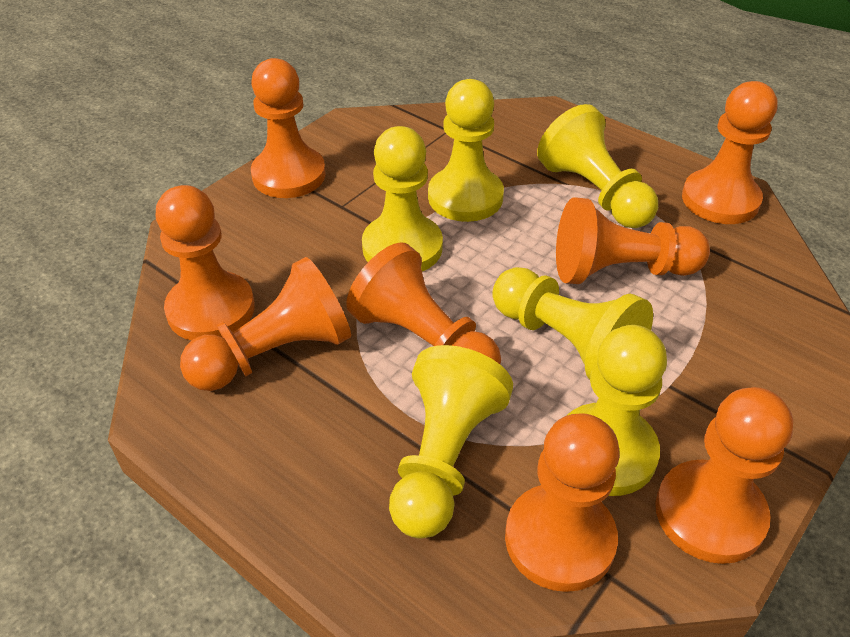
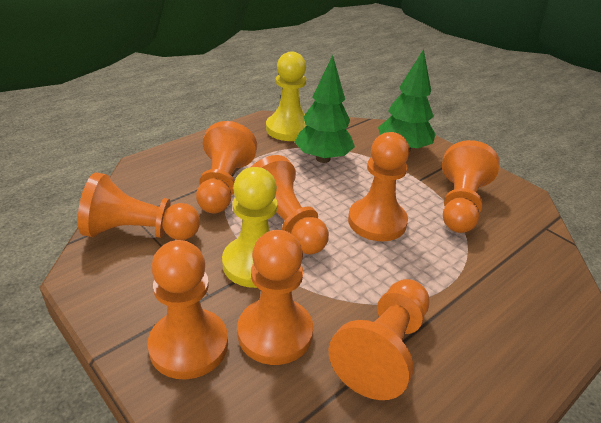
green tree: none = 0 -> [295,55,355,163] [378,49,436,151] = 2
yellow pawn: [362,126,443,272] [389,345,513,539] [428,79,504,222] [492,267,653,380] [537,104,658,228] [566,325,667,496] = 6 -> [222,167,278,288] [266,51,306,141] = 2

